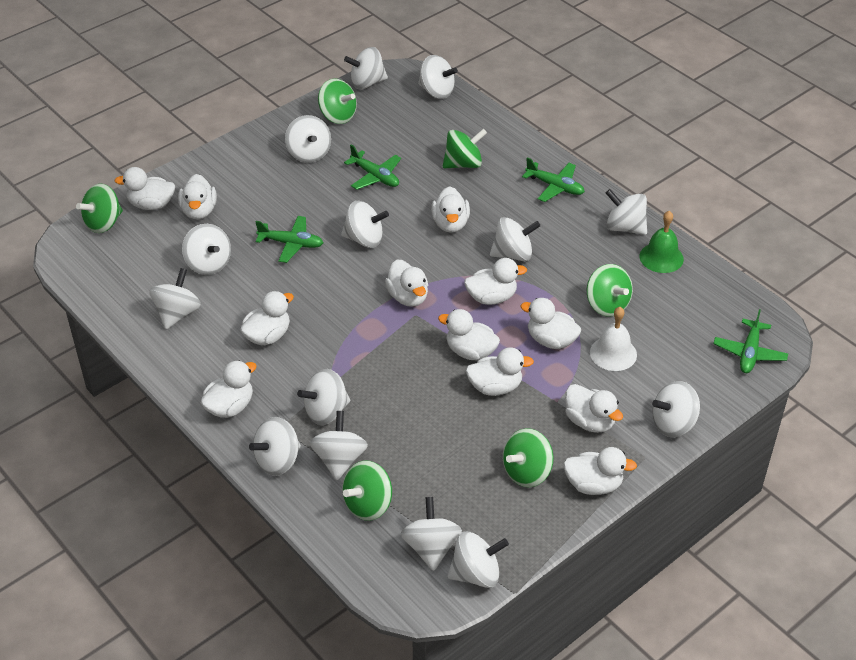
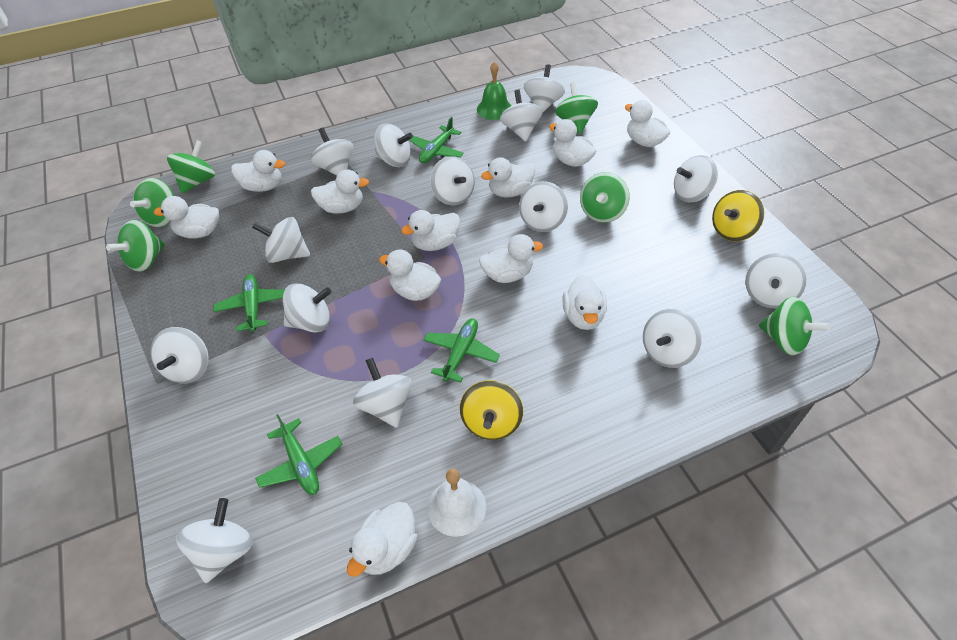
white duck: [114,167,175,210] [178,174,217,219] [201,360,257,418] [240,291,294,345] [385,260,428,307] [431,186,470,233] [438,309,500,360] [464,258,527,305] [466,347,534,396] [520,298,581,349] [563,447,637,495] [565,384,623,433] = 12 -> [154,196,219,238] [231,150,285,192] [311,169,369,214] [347,502,417,577] [379,250,441,301] [401,210,460,251] [479,234,543,283] [481,157,535,198] [549,119,596,167] [562,275,607,330] [625,100,670,147] = 11
yellow spinning top: none = 0 -> [460,380,523,440] [712,190,765,241] = 2

